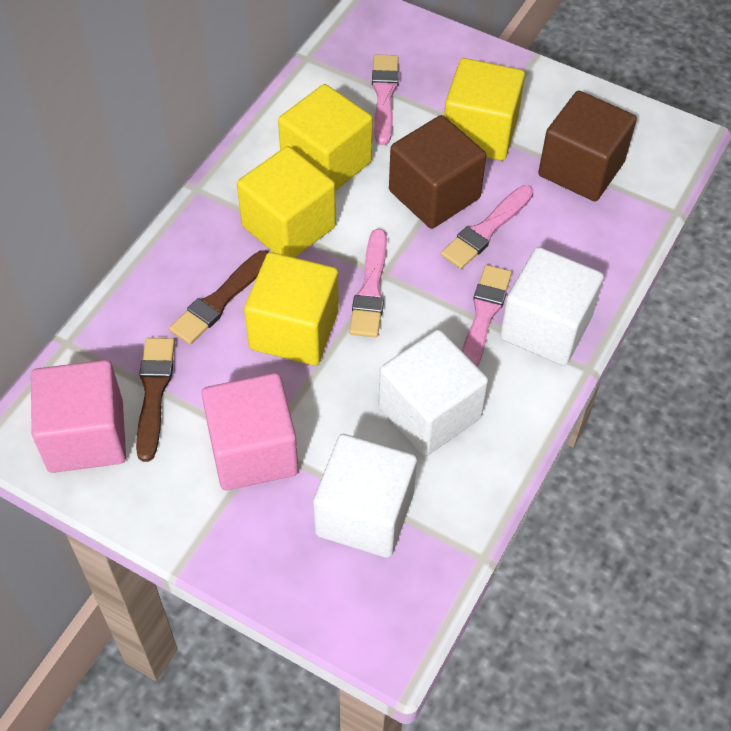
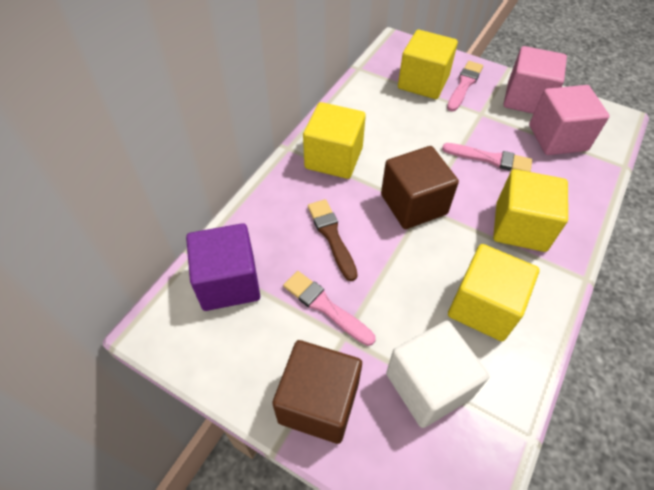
brown brush: [136,338,175,462] [169,250,269,345] = 2 -> [308,199,358,281] = 1
pink brush: [349,229,387,338] [372,54,399,145] [441,185,533,269] [462,265,512,367] = 4 -> [283,271,375,346] [442,143,532,172] [447,61,483,112] = 3
purple cube: none = 0 -> [186,223,260,311] = 1
white cube: [313,434,417,558] [378,330,488,456] [500,247,604,366] = 3 -> [386,321,490,428] = 1

